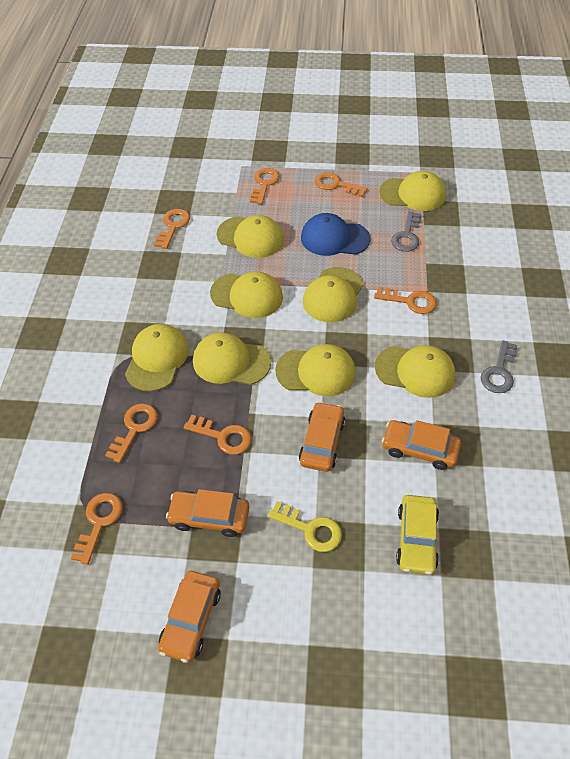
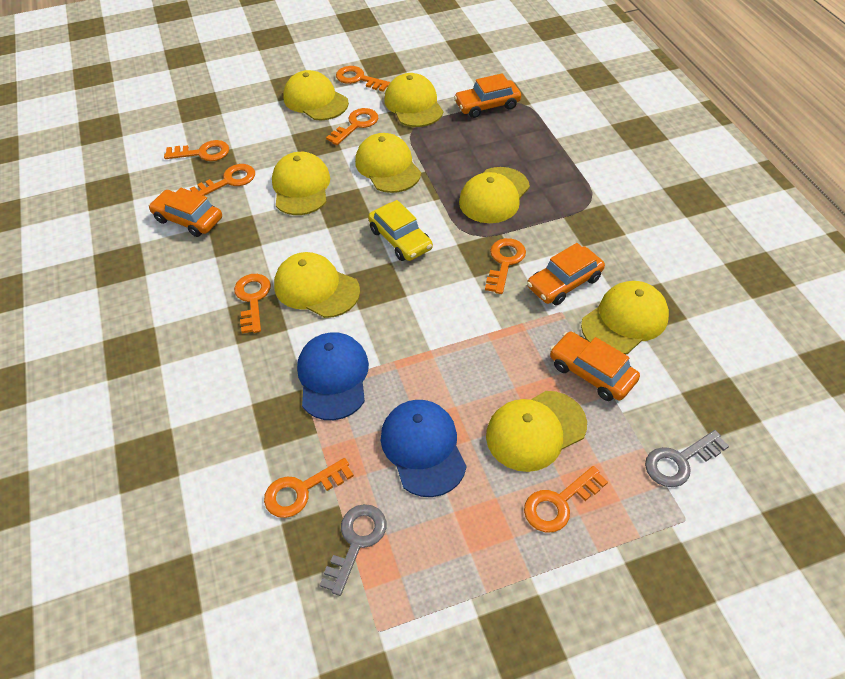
blue cap: [301,213,370,256] = 1 -> [297,332,369,420] [381,400,467,497] = 2
orange key: [71,493,122,565] [105,403,158,463] [154,209,190,249] [184,415,252,455] [250,168,280,205] [315,172,368,197] [374,287,437,314] = 7 -> [164,140,229,161] [190,164,255,196] [234,274,271,334] [264,458,354,518] [326,108,378,145] [336,66,390,91] [485,238,526,294] [524,466,608,532] = 8
yellow key: [268,501,342,552] = 1 -> none = 0

